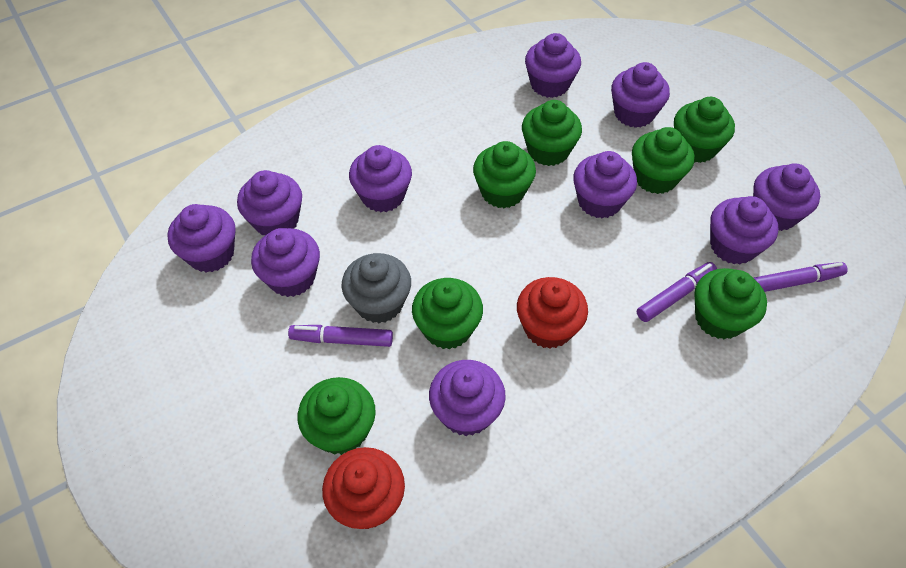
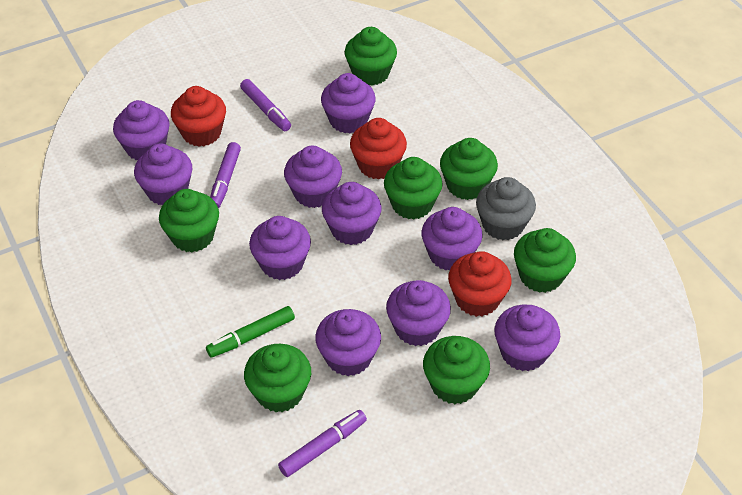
green marker: none = 0 -> [206,306,295,358] = 1
red cupcake: [322,447,405,529] [517,277,588,349] = 2 -> [171,86,226,147] [350,118,407,180] [448,251,512,317] = 3

